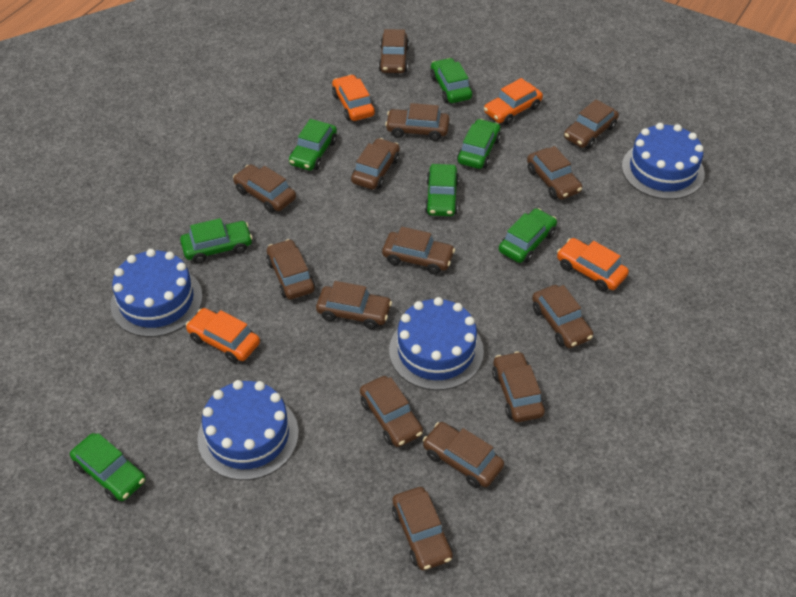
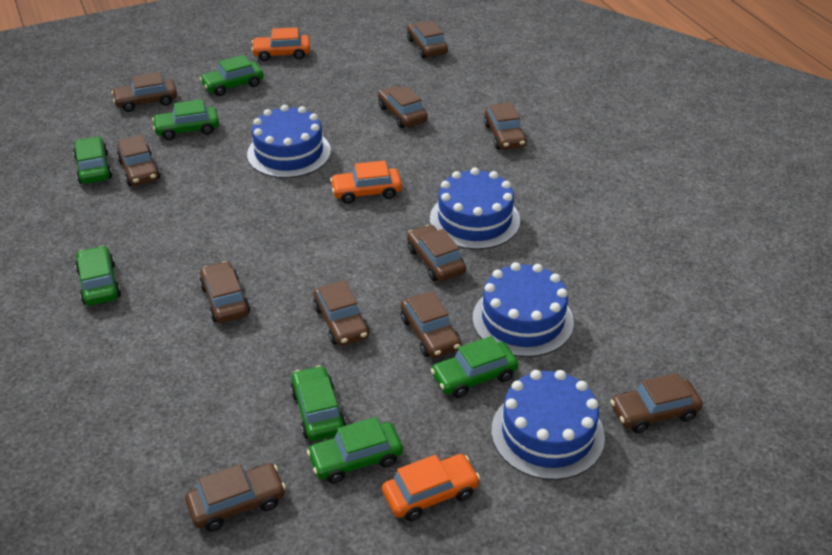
brown car: [233,164,296,213] [266,239,315,299] [316,281,392,329] [351,138,400,189] [360,376,423,447] [378,29,409,73] [382,227,455,274] [385,103,450,141] [392,487,453,570] [423,422,504,488] [492,351,545,422] [527,146,582,200] [532,285,593,348] [564,99,619,149] = 14 -> [112,72,177,112] [117,135,161,186] [185,463,286,531] [199,261,250,323] [313,280,369,346] [378,86,428,128] [401,291,461,358] [407,21,448,58] [407,225,466,281] [484,102,527,150] [611,373,703,433] = 11
orange car: [186,308,260,363] [332,75,375,121] [484,78,543,125] [557,238,629,291] = 4 -> [251,27,310,61] [330,160,402,204] [382,454,480,521] = 3

